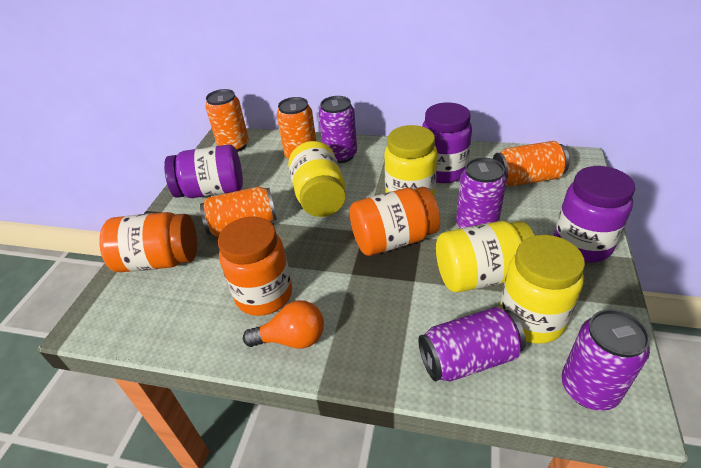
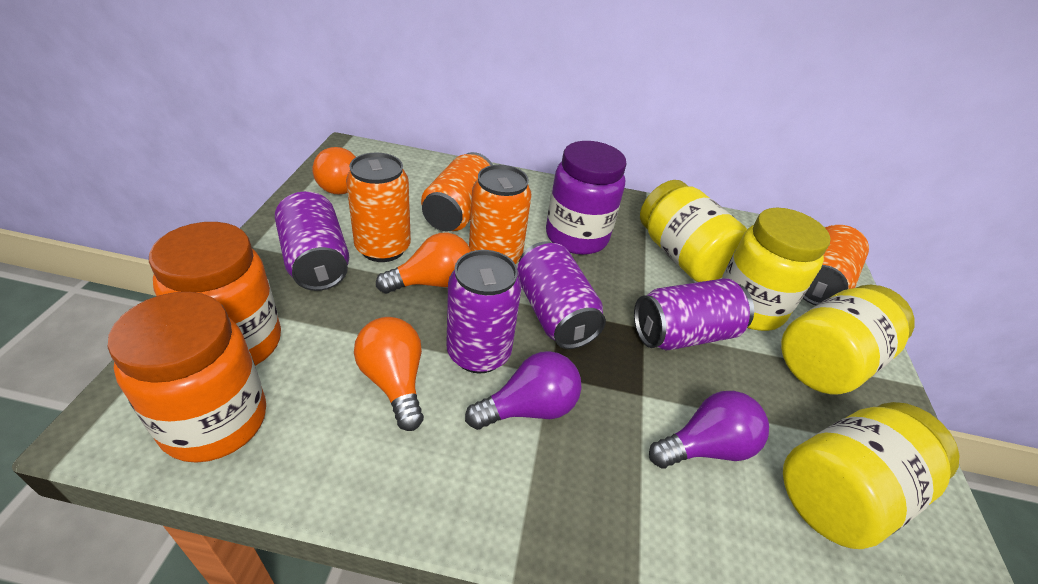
orange jar: [99,212,197,272] [218,217,292,316] [350,187,440,256] = 3 -> [107,292,266,463] [149,222,281,366] = 2
orange light bulb: [243,300,324,349] = 1 -> [313,147,356,195] [354,317,424,431] [376,232,471,294] = 3
purple jar: [164,144,243,198] [422,103,472,183] [554,166,635,263] = 3 -> [546,141,627,255] = 1
purple light bulb: none = 0 -> [465,351,581,430] [649,391,769,468] = 2

